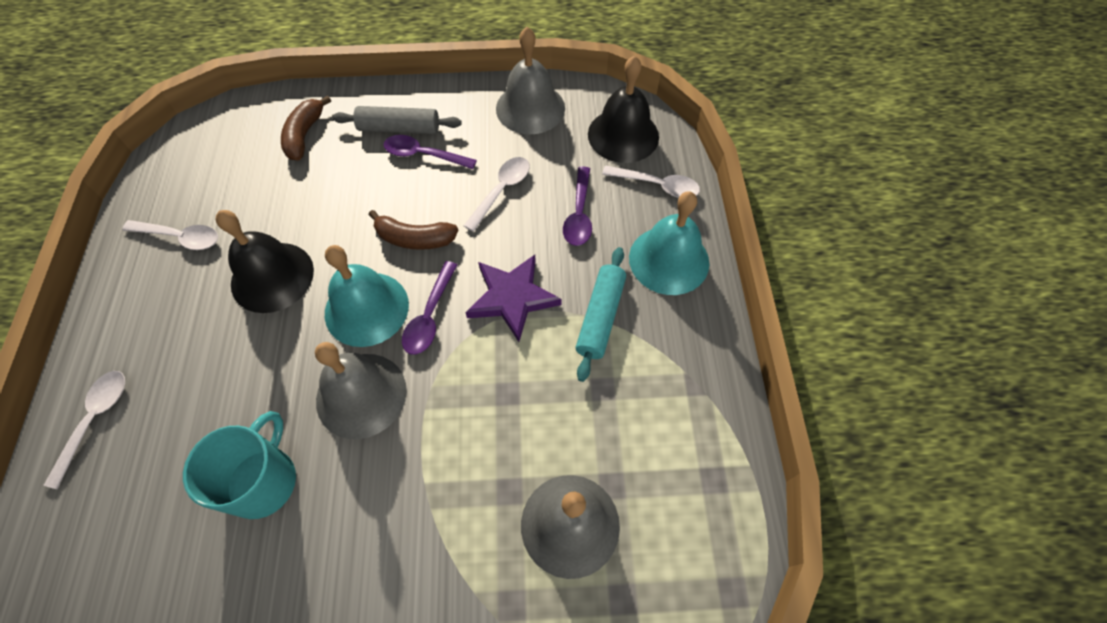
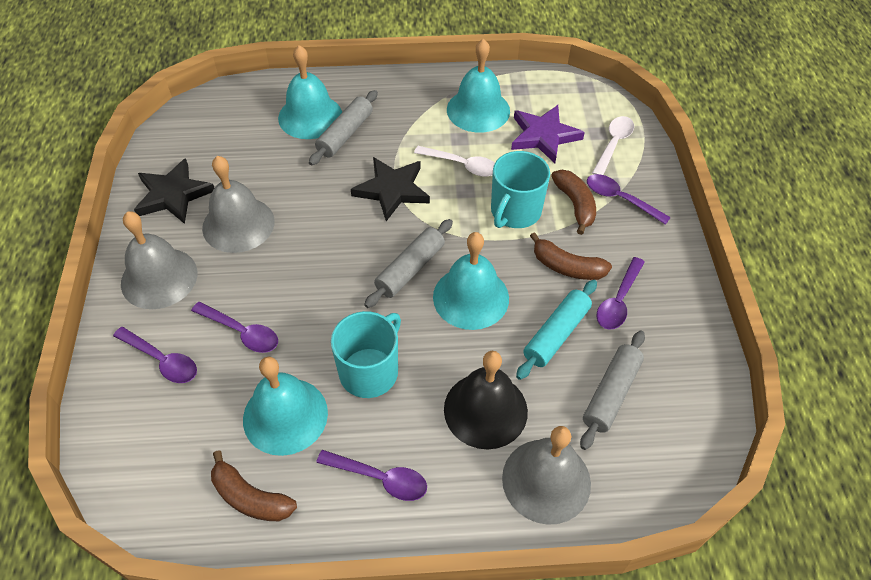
black bell: [216,210,314,313] [588,56,659,163] = 2 -> [444,351,528,449] = 1
black star: none = 0 -> [134,158,214,224] [351,157,430,221] = 2
brown banana: [281,95,331,161] [369,210,458,250] = 2 -> [211,450,297,521] [530,232,612,280] [551,170,596,235] = 3
grey rolling pin: [332,106,462,134] = 1 -> [309,90,378,166] [364,219,453,308] [580,331,645,450] = 3
purple spoon: [384,135,477,169] [402,261,457,355] [563,166,592,246] = 3 -> [113,327,197,383] [191,302,278,353] [316,450,427,501] [587,174,671,225] [597,257,645,330] = 5
turquoise bell: [325,245,409,347] [629,191,709,295] = 2 -> [243,357,328,456] [278,45,342,139] [433,232,509,330] [447,39,510,133] = 4
turquoise mug: [183,411,296,519] = 1 -> [331,311,401,398] [491,151,550,228] = 2
white spoon: [44,371,125,489] [122,220,218,250] [464,157,530,232] [602,165,700,198] = 4 -> [414,146,495,177] [592,116,634,175] = 2

